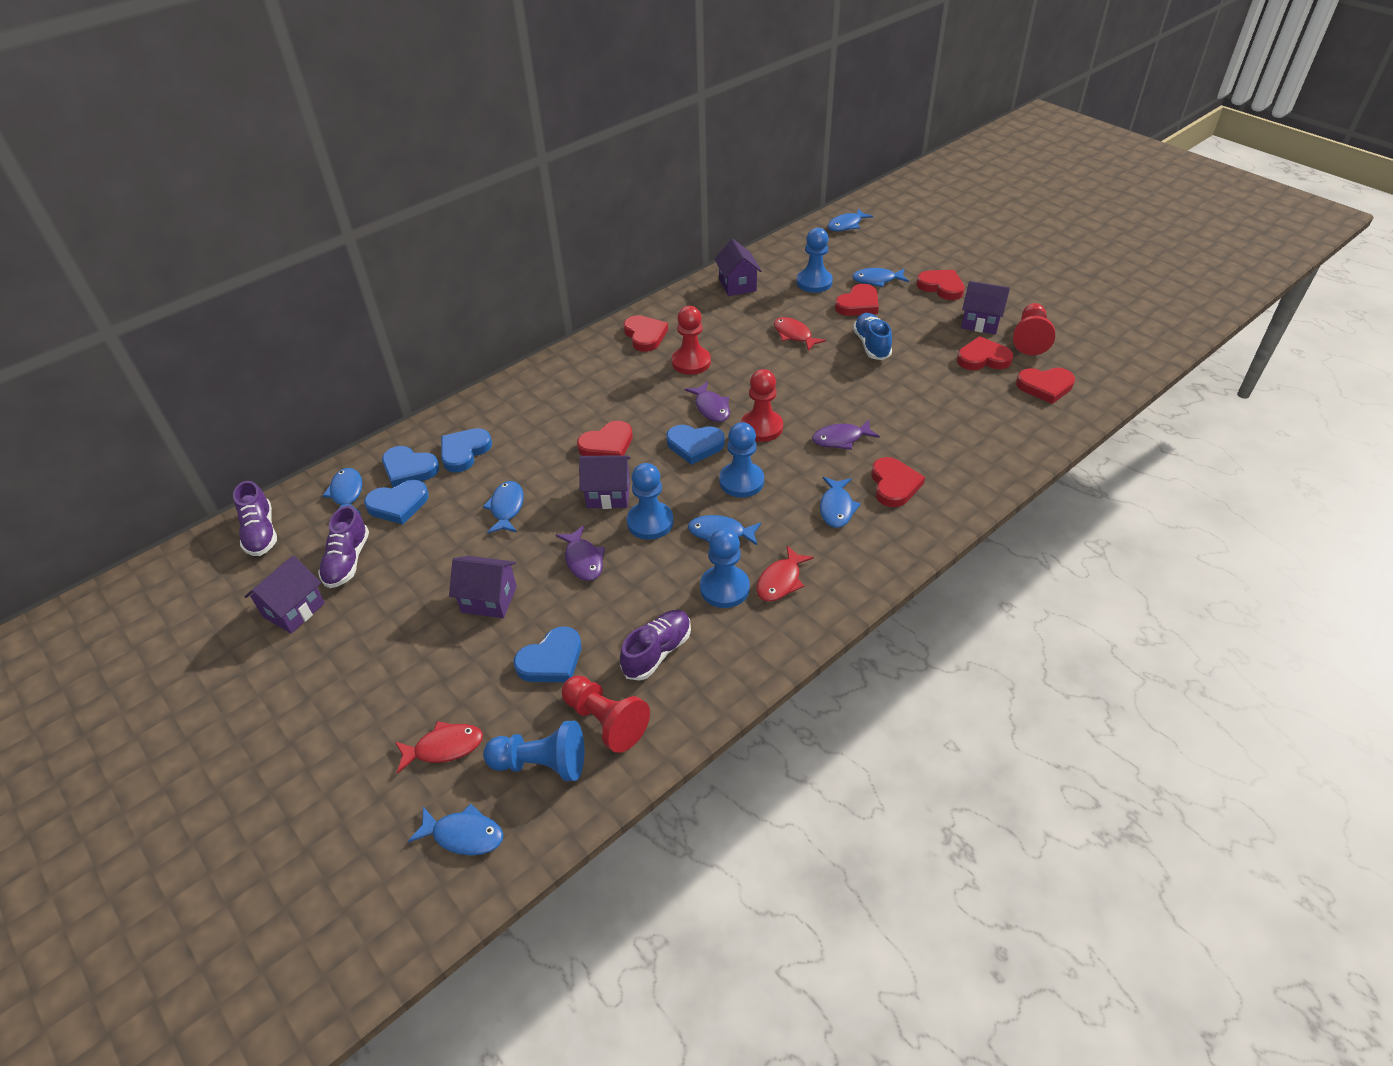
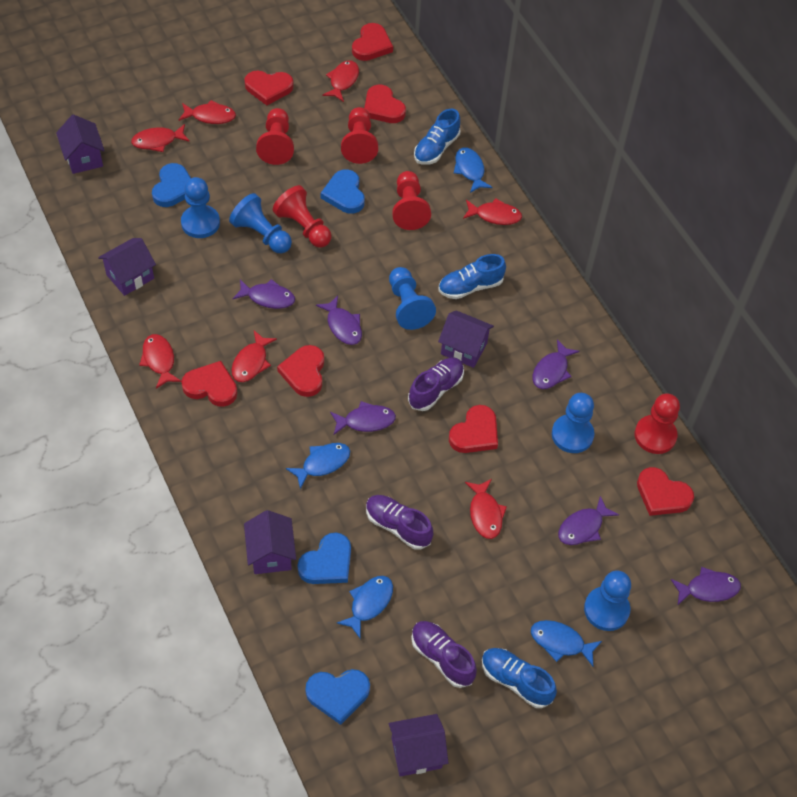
blue fish: [323,468,362,514] [408,803,503,855] [483,481,524,533] [688,515,761,545] [820,477,861,528] [828,208,874,231] [852,268,909,287] = 7 -> [286,443,350,489] [337,576,393,638] [454,148,492,193] [531,620,602,666] = 4
blue heart: [364,480,429,524] [382,446,439,488] [441,428,492,472] [514,626,581,682] [666,425,725,465] = 5 -> [152,163,191,207] [297,533,351,584] [305,669,370,725] [321,169,365,214] = 4
blue shoe: [853,313,892,360] = 1 -> [414,109,460,165] [438,254,506,299] [482,648,557,708] = 3
purple fish: [556,526,605,581] [685,382,730,422] [812,420,880,450] = 3 -> [233,279,295,309] [316,296,362,345] [330,401,396,435] [533,339,579,389] [558,496,619,545] [670,567,741,605] = 6
red fish: [395,721,483,774] [756,545,814,602] [774,317,826,351] = 3 -> [131,124,190,152] [139,334,182,389] [179,100,236,124] [231,331,277,382] [322,60,359,102] [463,198,522,225] [465,479,507,539] = 7
red pawn: [562,675,650,753] [672,306,711,375] [741,369,783,442] [1013,303,1055,355] = 4 -> [256,108,294,165] [273,185,331,248] [341,107,378,164] [392,171,431,230] [635,393,680,454] = 5

